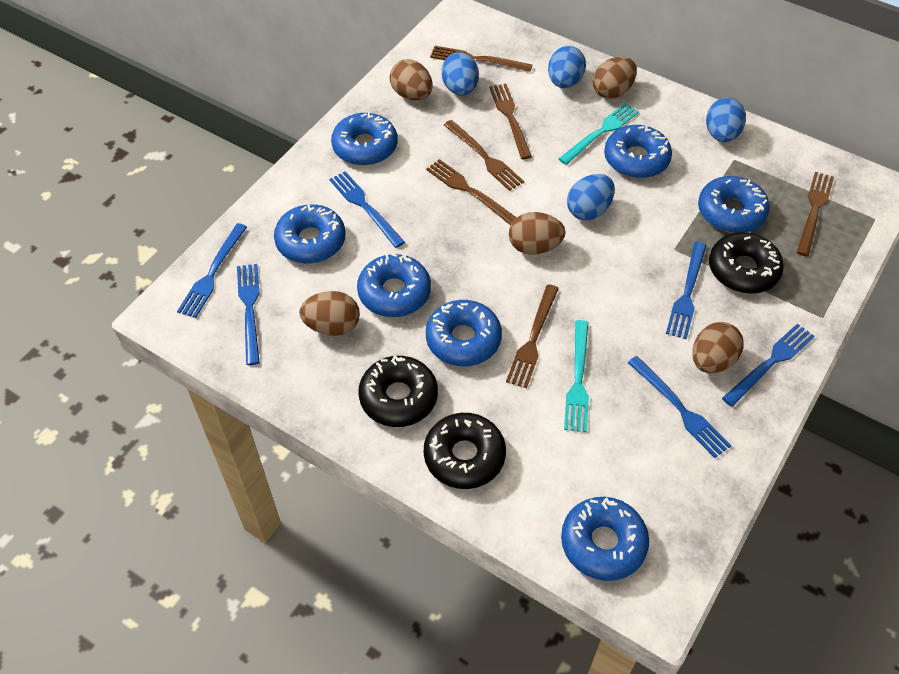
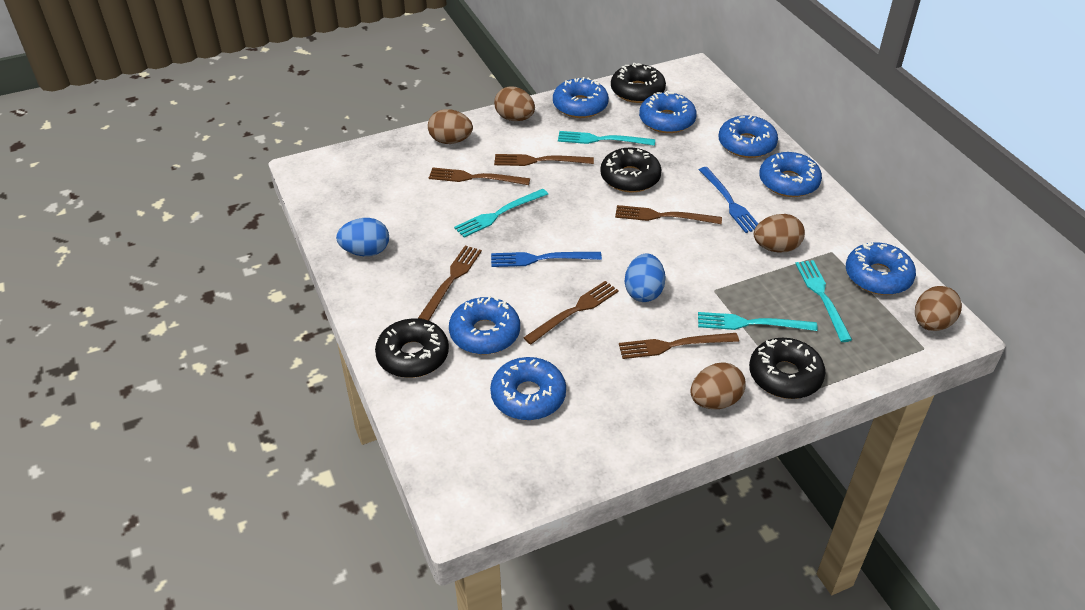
black donut: [358,355,438,427] [424,413,506,489] [709,232,784,294] = 3 -> [375,318,449,378] [600,147,662,193] [611,63,666,103] [749,338,825,399] = 4
blue egg: [442,52,479,95] [548,46,586,88] [567,174,615,221] [706,98,746,142] = 4 -> [336,218,389,256] [625,253,666,302] = 2
blue fork: [177,223,247,318] [237,264,260,365] [329,171,405,248] [628,356,732,458] [666,241,707,339] [722,323,815,407] = 6 -> [491,252,602,267] [699,167,758,233] = 2
turquoise fork: [559,103,639,165] [564,320,589,432] = 2 -> [454,189,548,238] [558,131,655,146] [698,312,818,331] [795,260,852,342] = 4

